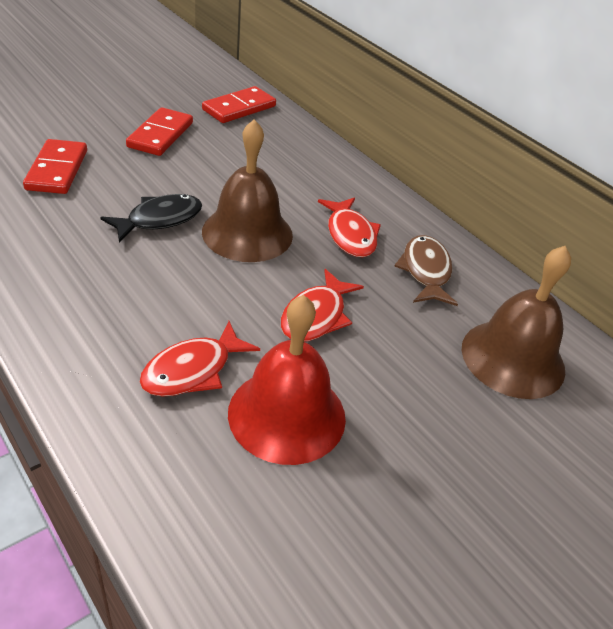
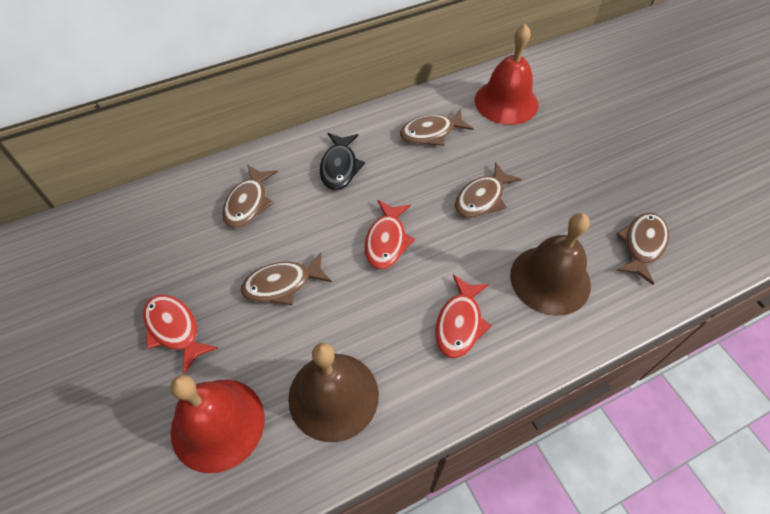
brown fish: [394,235,458,306] = 1 -> [222,165,278,228] [241,252,332,305] [400,109,474,146] [455,162,522,218] [616,213,669,285] = 5
red bell: [228,295,346,465] = 1 -> [170,375,265,473] [475,24,538,125] = 2
red domino: [23,139,87,194] [126,107,193,156] [202,86,276,123] = 3 -> none = 0

